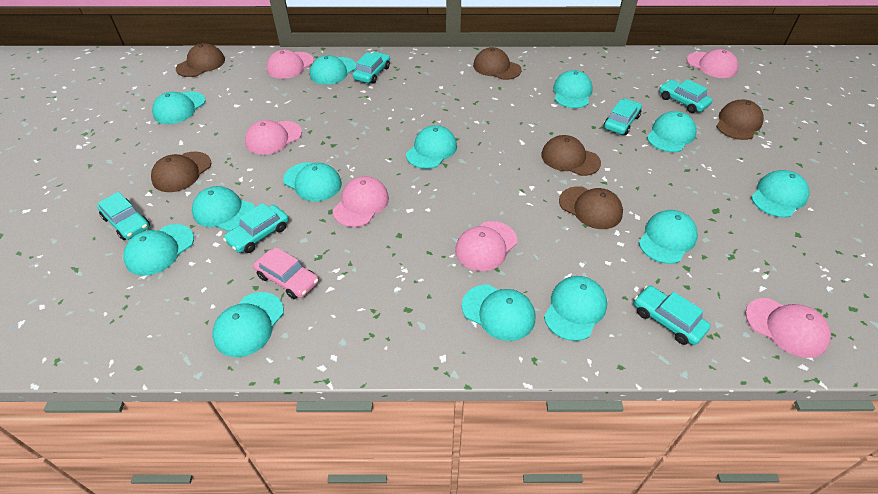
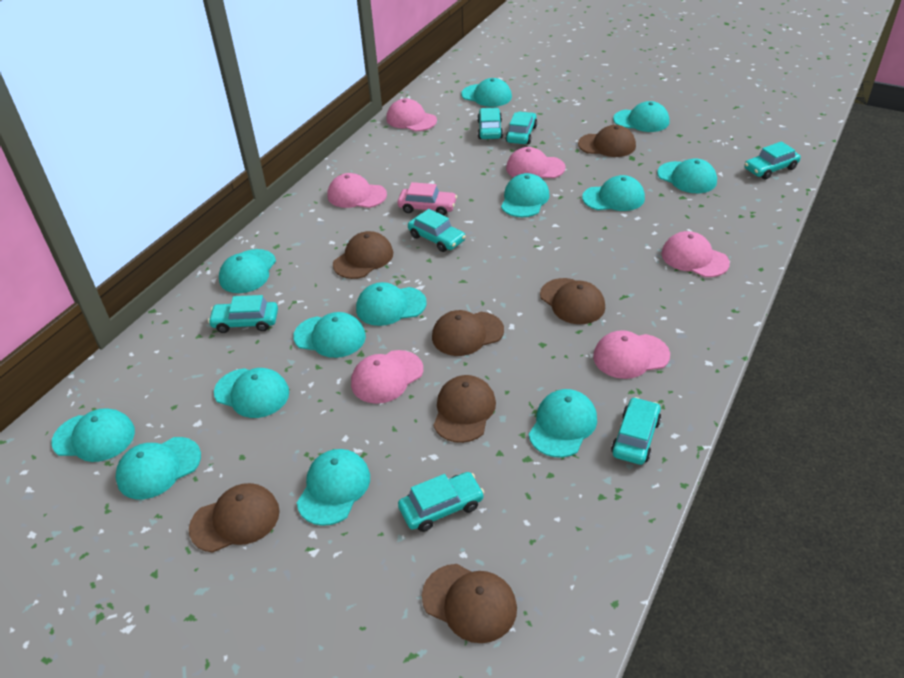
brown cap: [151,151,211,192] [176,43,225,77] [473,47,522,80] [541,135,601,176] [559,186,623,229] [716,99,764,140] = 6 -> [189,483,280,553] [333,231,393,279] [422,564,517,643] [432,310,504,356] [433,375,496,443] [540,278,605,324] [578,125,636,157] = 7
turquoise car: [97,192,150,240] [223,203,289,253] [353,52,390,84] [604,98,642,135] [634,286,711,345] [659,79,712,113] = 6 -> [208,295,278,333] [398,472,484,532] [408,209,466,252] [477,108,503,139] [506,112,537,144] [611,397,661,465] [744,141,801,180] = 7

